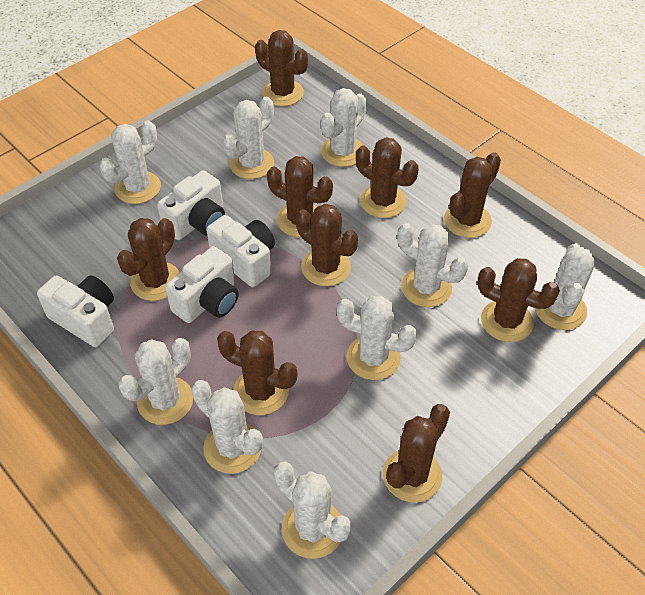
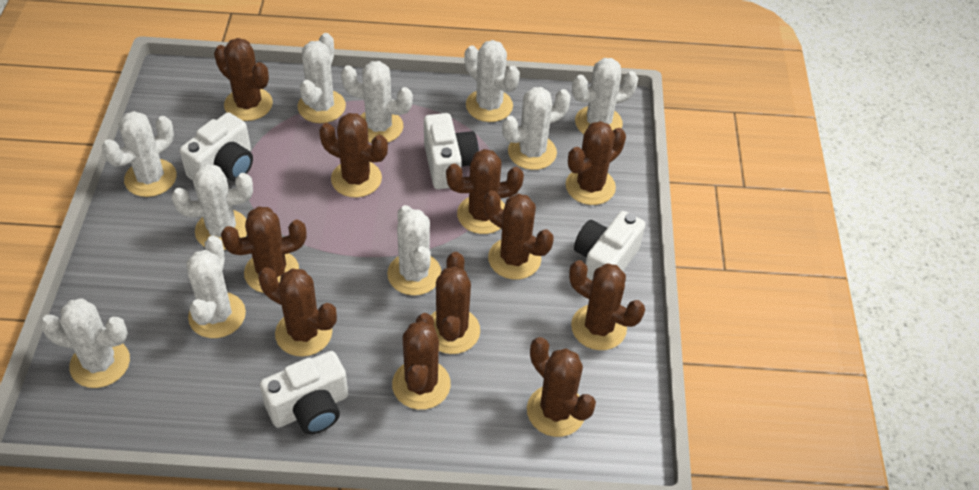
brown cactus: [117,218,180,301] [217,331,297,415] [255,30,308,106] [267,156,333,237] [296,204,358,286] [356,137,419,218] [383,404,450,502] [444,152,501,238] [477,258,560,342] = 9 -> [214,38,273,121] [221,206,306,293] [258,267,337,357] [319,113,388,198] [392,313,451,410] [431,252,480,354] [446,149,524,234] [484,191,554,280] [527,337,596,437] [566,121,626,205] [569,260,645,350] = 11
white cactus: [99,120,161,204] [118,338,193,425] [191,380,263,474] [222,97,274,179] [274,461,351,559] [321,88,367,167] [337,296,417,380] [397,223,468,307] [535,243,595,330] = 9 -> [40,298,130,388] [102,111,177,197] [172,164,253,250] [186,236,246,338] [298,33,346,123] [341,61,413,143] [387,205,442,296] [464,40,520,122] [502,87,571,170] [572,58,638,134] = 10

